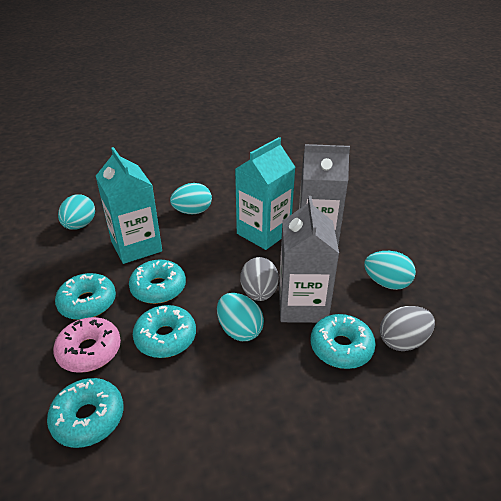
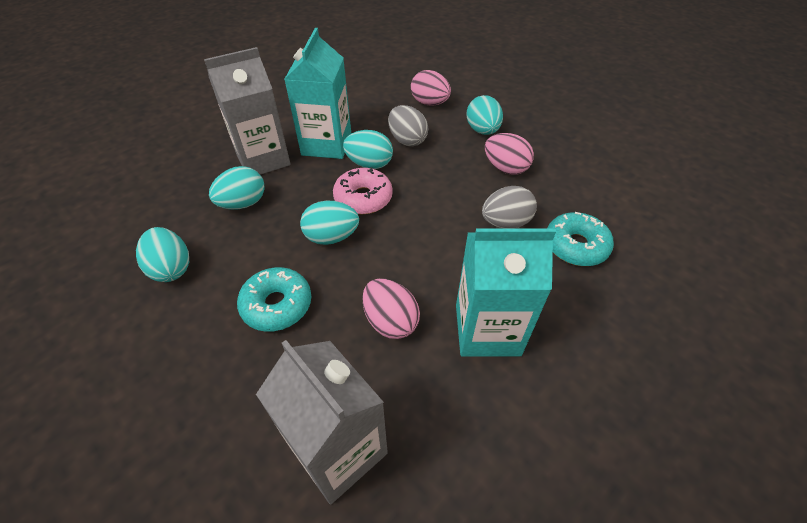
pink egg: none = 0 -> [362,279,420,339] [411,70,451,105] [485,133,534,175] = 3
turquoise donut: [47,378,124,448] [55,273,116,320] [129,259,186,304] [133,305,196,358] [311,314,376,369] = 5 -> [237,267,311,332] [548,212,614,266] = 2
turquoise egg: [58,194,95,230] [170,183,212,214] [217,293,264,341] [364,251,416,290] = 4 -> [136,227,189,282] [209,166,264,210] [300,201,359,245] [343,130,393,169] [466,95,503,135] = 5

